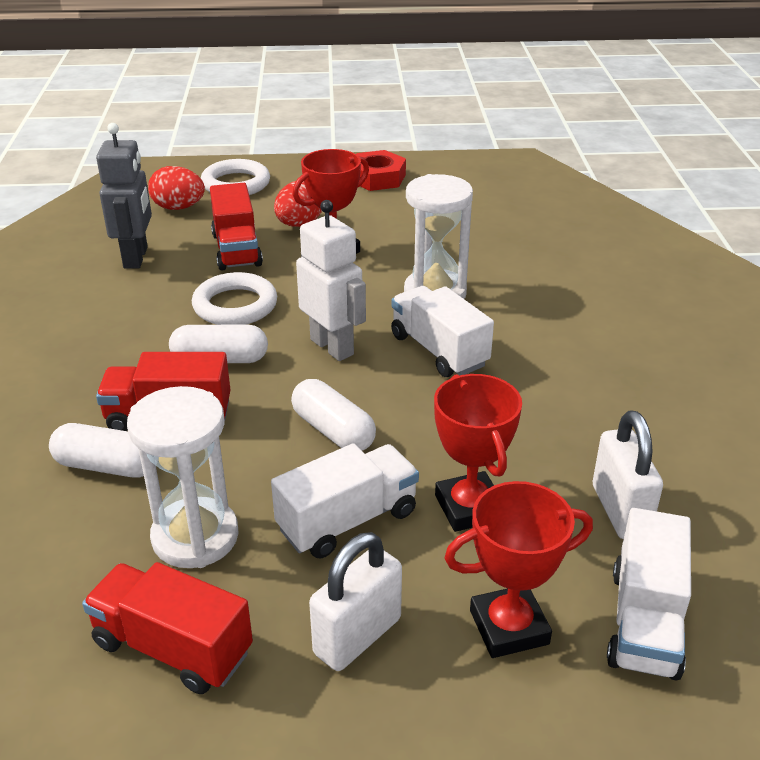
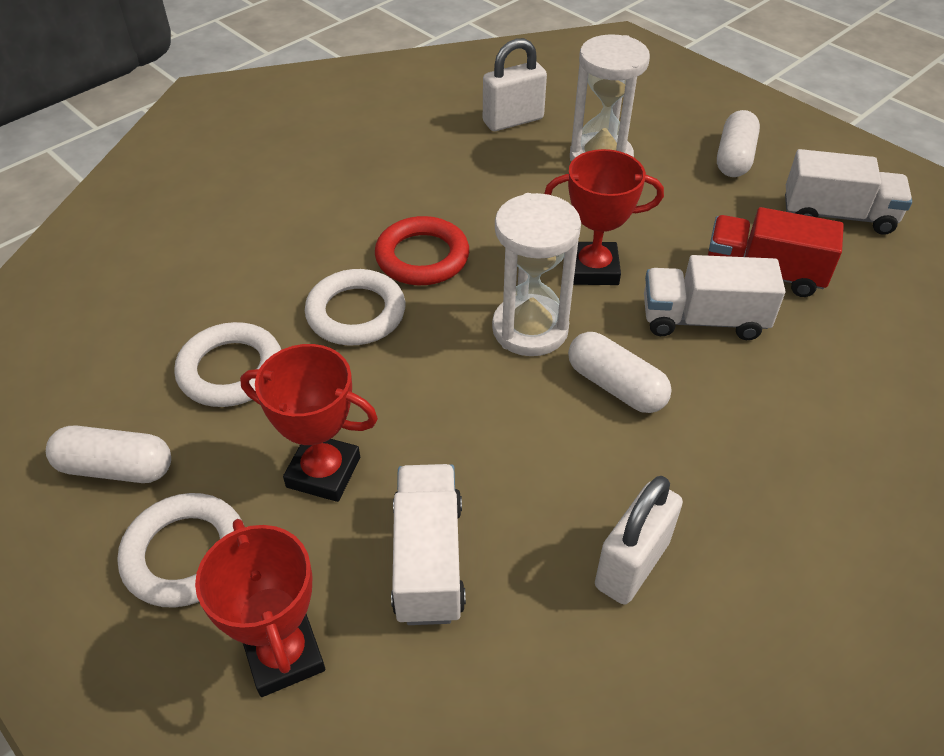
grey robot: [96,123,152,269] = 1 -> none = 0
red egg: [148,166,205,210] [274,181,322,227] = 2 -> none = 0
red nut: [356,150,406,191] = 1 -> none = 0
red ring: none = 0 -> [375,216,469,285] = 1
red truck: [82,562,253,694] [96,352,230,431] [210,183,263,270] = 3 -> [708,207,844,297] = 1
white ring: [192,272,277,325] [201,159,270,195] = 2 -> [117,493,244,608] [174,322,281,407] [305,269,405,345] = 3
white robot: [296,200,366,361] = 1 -> none = 0

